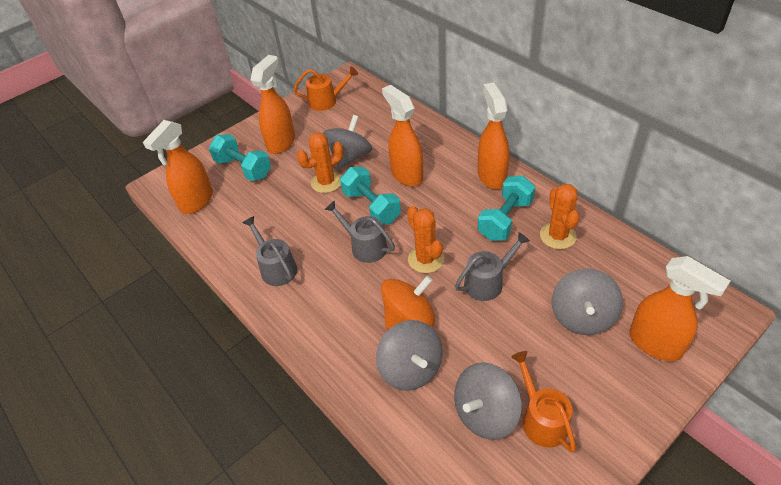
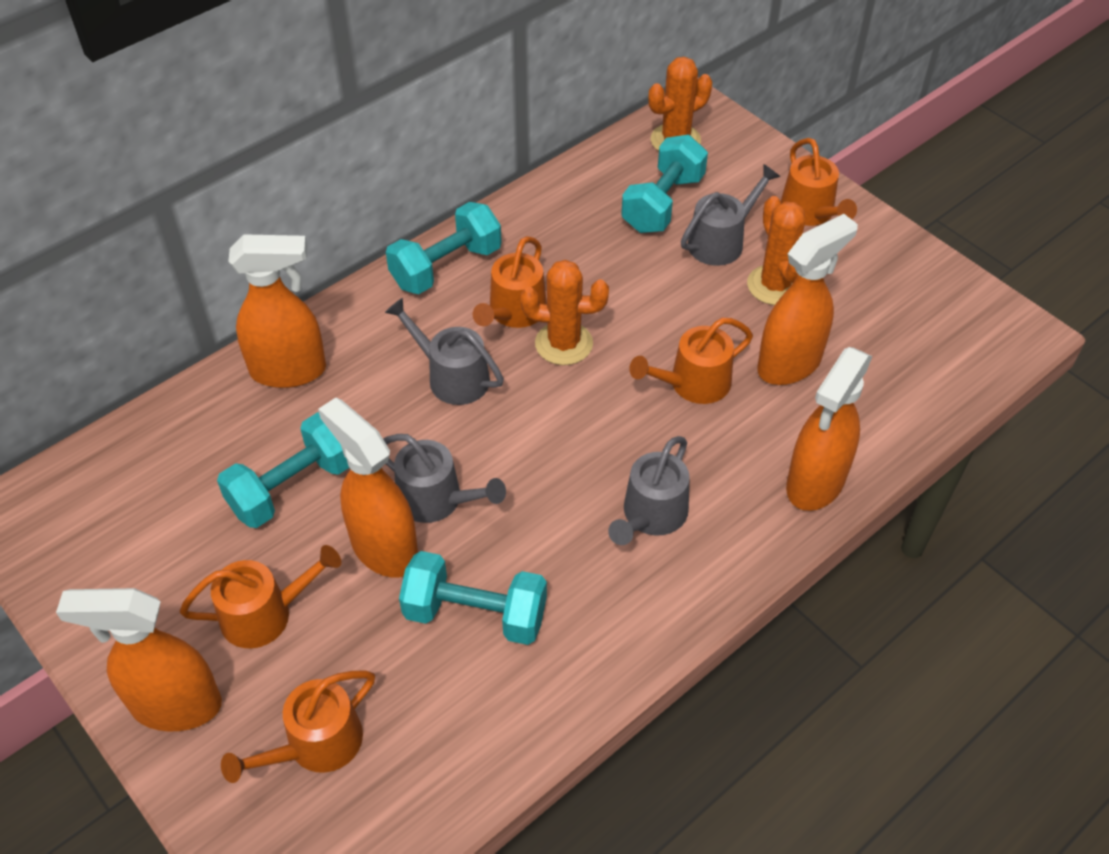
grey spinning top: [323,115,373,169] [376,320,443,391] [454,362,522,440] [552,269,623,335] = 4 -> none = 0
grey watering can: [242,216,297,286] [324,200,395,263] [455,232,530,301] = 3 -> [383,434,506,523] [385,298,504,405] [608,436,690,545] [681,164,780,266] = 4
orange spinning top: [381,276,435,329] = 1 -> none = 0
orange watering can: [293,67,358,111] [511,351,576,452] = 2 -> [180,545,341,648] [221,670,375,783] [473,236,547,328] [629,318,753,404] [781,138,857,226] = 5
turquoise dumbbell: [209,134,271,181] [340,167,401,225] [478,175,535,241] = 3 -> [217,412,349,528] [386,202,502,294] [399,551,547,645] [621,135,708,233] = 4

